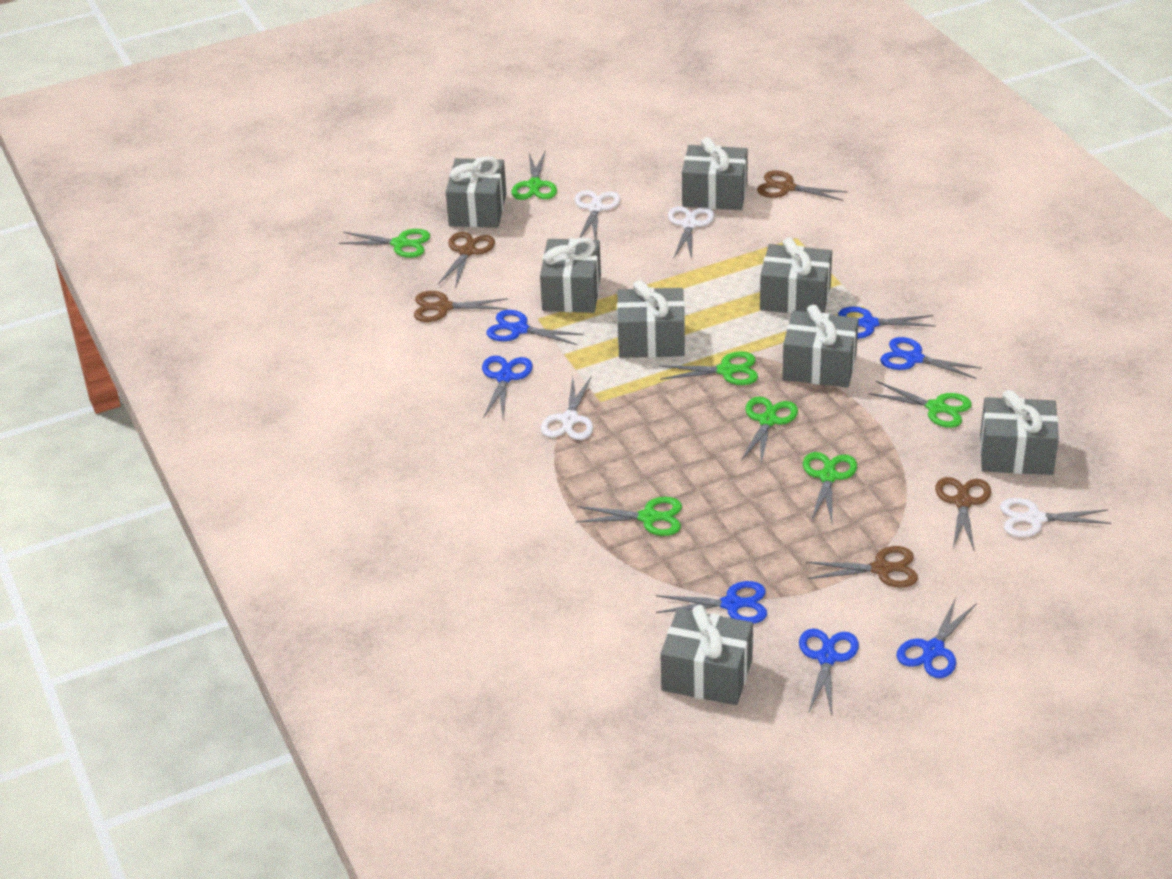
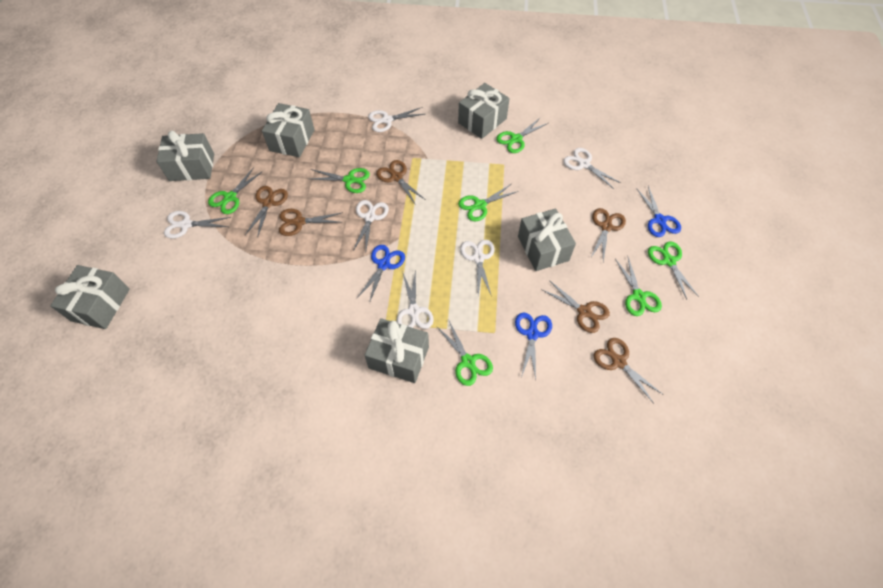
blue scissors: [482,356,533,418] [487,310,584,345] [656,581,767,624] [799,629,859,715] [838,307,936,339] [880,337,982,379] [896,598,977,678] = 7 -> [357,245,405,303] [515,312,552,379] [636,186,681,237] = 3
brown scissors: [414,291,508,322] [438,232,495,288] [757,171,848,201] [806,546,918,588] [935,477,991,552] = 5 -> [245,186,288,238] [279,209,343,236] [376,160,426,205] [541,280,610,333] [590,208,626,262] [594,338,664,403] = 6
grey gift: [446,156,507,228] [540,238,601,313] [617,280,685,358] [660,605,753,705] [682,137,748,210] [760,237,832,314] [782,305,859,388] [980,390,1059,475] = 8 -> [50,265,130,329] [156,131,214,181] [262,103,315,157] [365,318,429,383] [458,83,510,139] [518,208,576,271] = 6
white scissors: [541,376,593,440] [575,190,621,240] [668,206,715,260] [1000,498,1111,537] = 4 -> [164,211,231,238] [353,200,389,251] [368,107,425,132] [397,269,434,329] [460,240,495,297] [563,148,621,189] = 6

